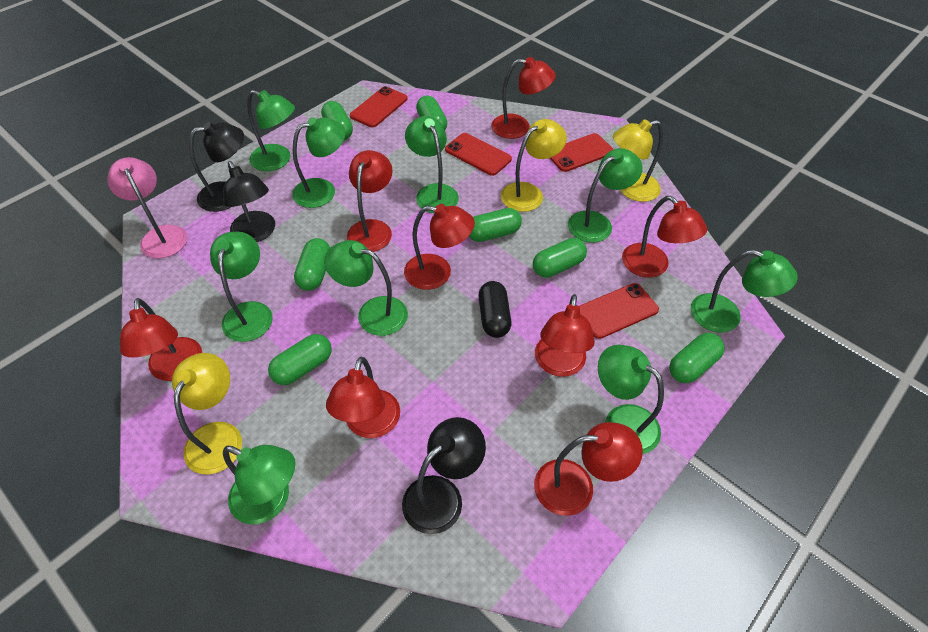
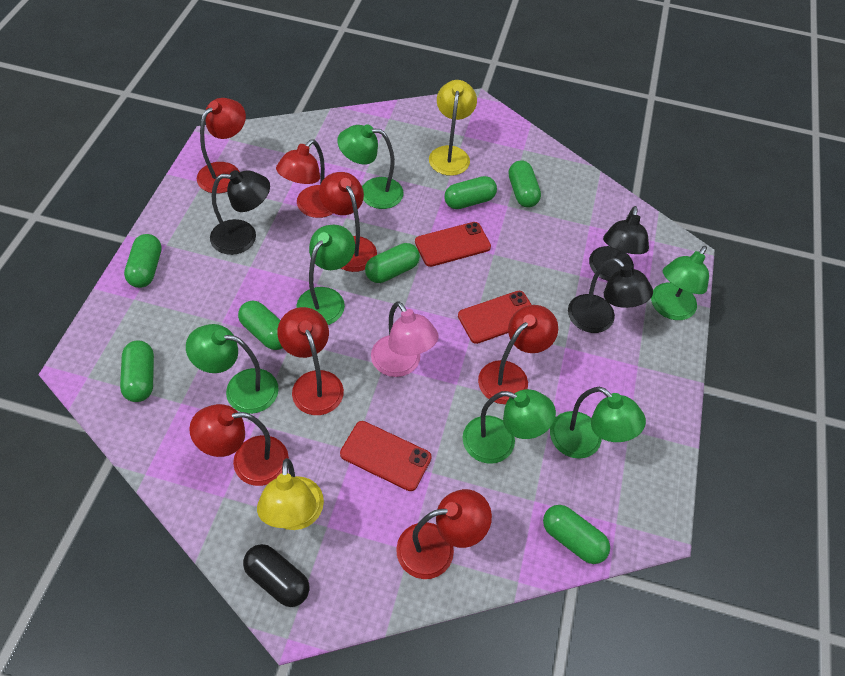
green lamp: [210,231,273,342] [223,445,295,525] [247,90,295,171] [292,117,346,208] [324,240,408,336] [405,116,459,213] [568,148,643,243] [598,345,664,454] [691,250,798,333] = 9 -> [186,324,279,414] [296,224,355,325] [337,124,404,209] [463,389,556,464] [550,387,646,459] [651,246,709,320] = 6
red lamp: [120,298,202,381] [326,357,400,438] [347,150,393,252] [404,204,475,290] [491,57,556,139] [534,422,643,516] [535,294,595,377] [622,196,707,278] = 8 -> [189,404,289,486] [197,98,246,193] [276,139,333,218] [277,307,344,415] [319,172,377,272] [396,489,492,579] [478,305,558,404] = 7
red phone: [350,86,408,127] [445,133,512,176] [550,133,614,172] [579,283,659,339] = 4 -> [340,421,432,491] [415,222,491,267] [458,291,532,344] = 3
yellow lamp: [172,353,242,475] [501,119,567,212] [613,119,663,202] = 3 -> [257,458,324,530] [429,80,477,176] = 2

